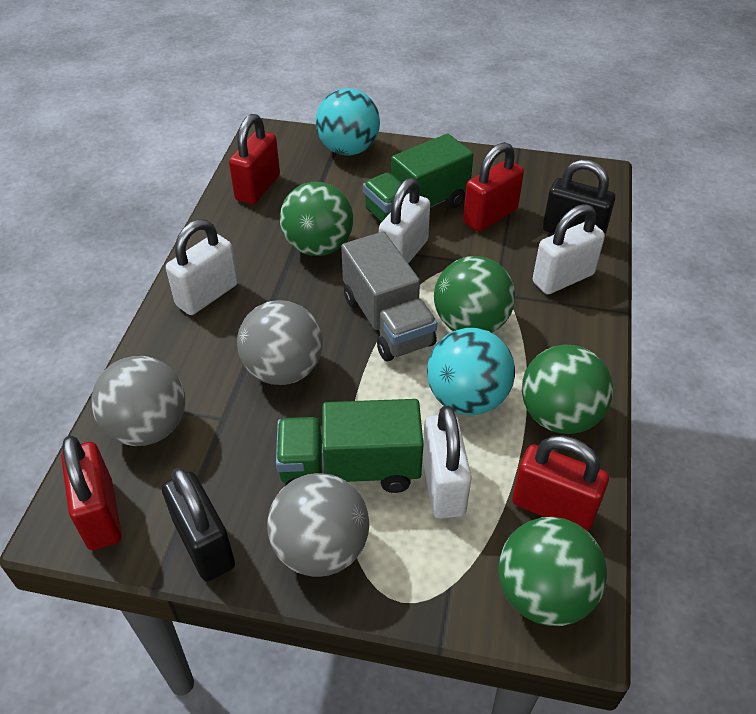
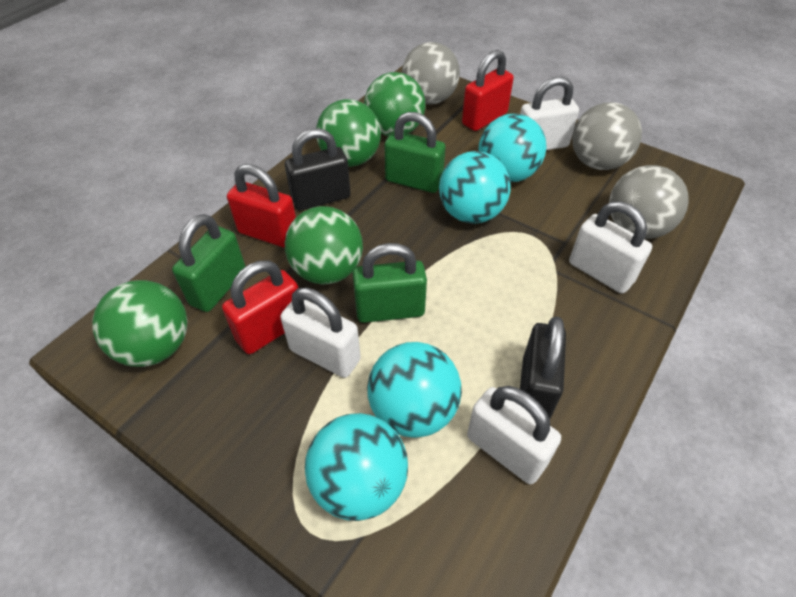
green padlock: none = 0 -> [172,214,246,312] [353,243,427,323] [384,112,446,193] = 3
green truck: [276,399,424,493] [363,134,474,222] = 2 -> none = 0
grey truck: [341,231,437,361] = 1 -> none = 0
red padlock: [61,435,122,550] [229,114,280,204] [463,142,524,232] [512,436,609,531] = 4 -> [222,260,298,354] [227,164,296,248] [462,50,514,131] = 3
turquoise ball: [315,88,380,156] [427,328,515,415] = 2 -> [305,413,408,521] [367,342,462,438] [439,151,511,224] [478,113,546,182] = 4

